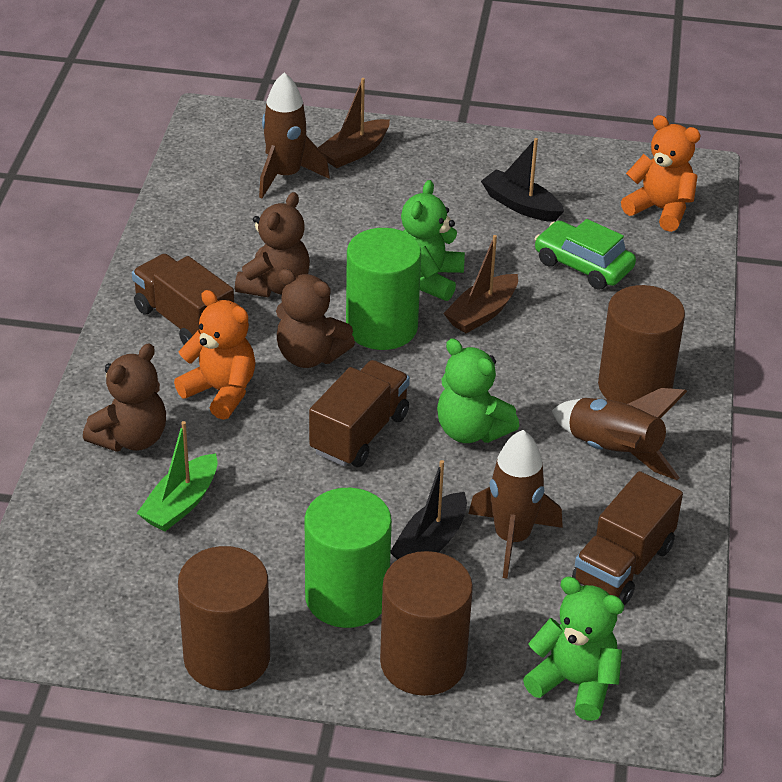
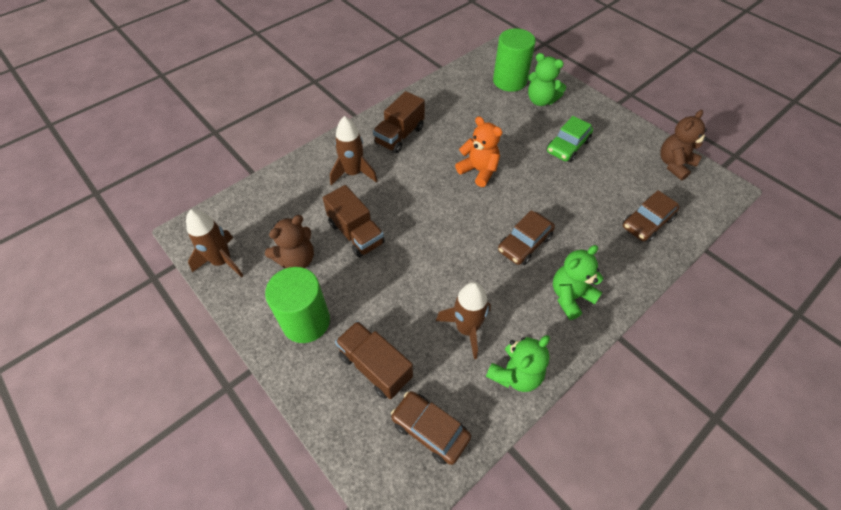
black boat: [391,460,467,560] [481,138,564,222] = 2 -> none = 0
brown boat: [318,78,390,168] [443,235,518,333] = 2 -> none = 0
brown car: none = 0 -> [391,391,471,465] [498,210,555,265] [622,190,679,242] = 3
brown cylinder: [178,546,270,691] [380,551,473,696] [598,285,685,404] = 3 -> none = 0
brown teddy bear: [83,343,166,452] [235,192,310,297] [276,269,355,368] = 3 -> [265,215,314,268] [660,110,707,180] = 2
green boat: [137,421,218,531] = 1 -> none = 0
orange teddy bear: [174,290,256,420] [621,115,701,232] = 2 -> [455,116,502,187] = 1

